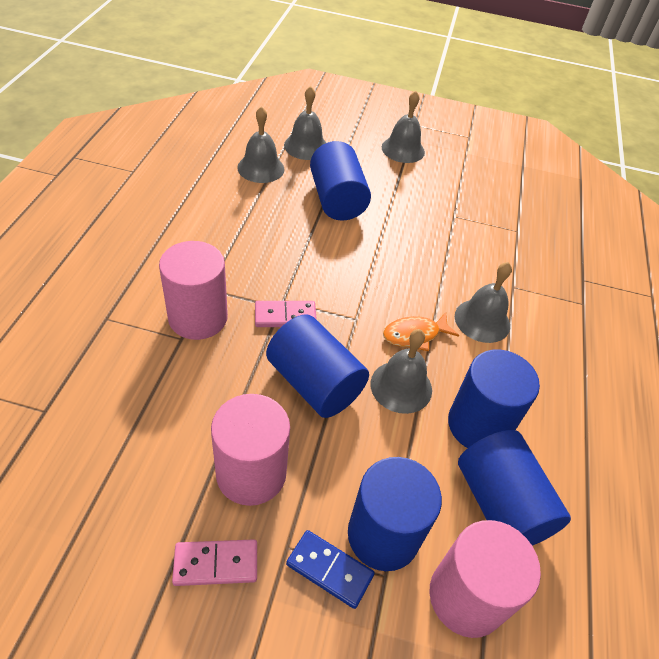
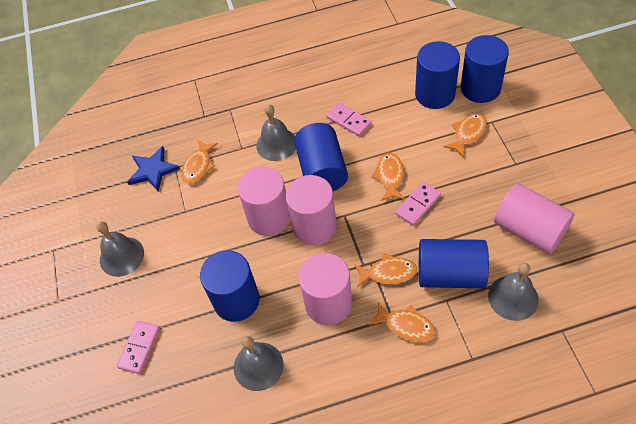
blue domino: [286,530,375,609] = 1 -> none = 0
blue star: none = 0 -> [127,146,180,192] = 1
grey bell: [237,106,284,183] [284,86,326,160] [370,329,432,414] [382,91,425,163] [455,262,512,343] = 5 -> [96,221,144,277] [234,336,284,391] [256,104,296,161] [488,263,539,321] = 4
orange fish: [383,312,459,351] = 1 -> [181,139,218,184] [354,253,417,288] [368,302,435,342] [371,153,405,201] [443,114,487,157] = 5
pink cylinder: [159,241,228,340] [211,394,290,506] [429,520,541,638] = 3 -> [238,166,290,236] [286,175,337,245] [299,253,352,325] [494,183,575,254] = 4
pink domino: [172,539,257,586] [255,301,317,327] = 2 -> [117,321,160,374] [326,103,372,136] [395,182,441,226] = 3

